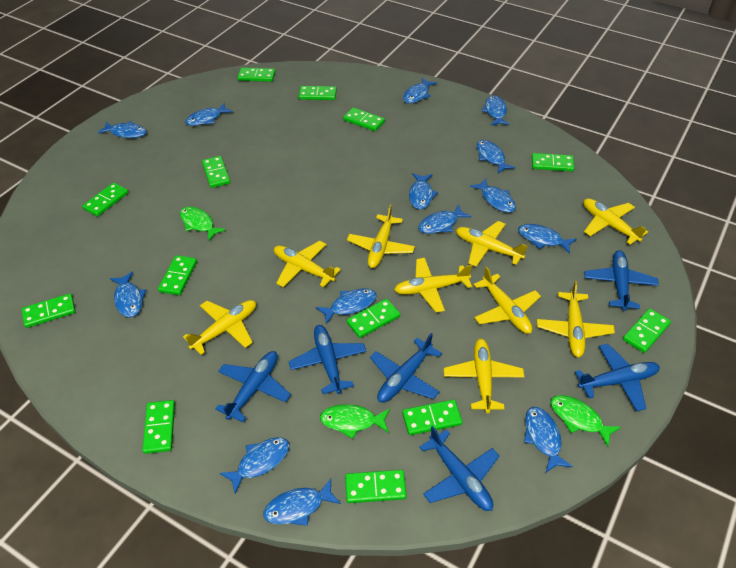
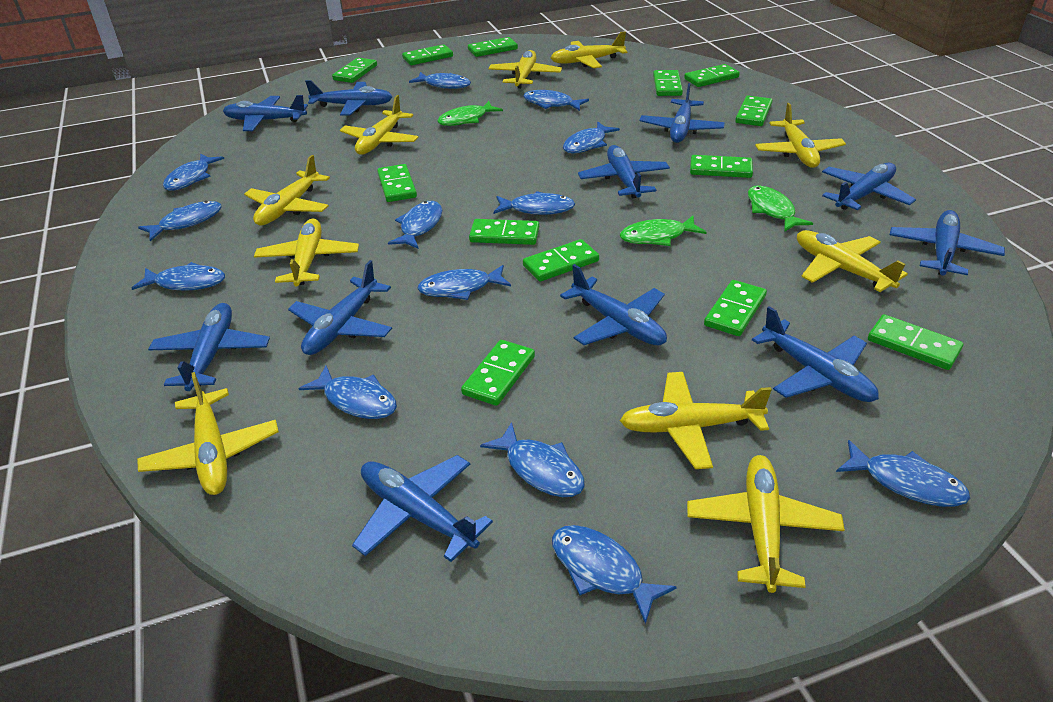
blue fish: [97,121,147,138] [110,271,146,317] [185,103,233,126] [220,437,290,494] [263,479,341,526] [316,289,377,324] [403,78,437,104] [409,173,438,210] [418,204,471,234] [470,179,516,213] [477,140,515,174] [481,95,510,126] [518,224,576,254] [524,407,573,473] = 14 -> [131,262,225,291] [138,201,222,241] [163,153,224,191] [298,366,397,419] [388,201,442,249] [409,72,471,89] [417,265,511,300] [480,422,585,497] [493,191,575,215] [523,90,589,111] [552,525,677,624] [563,122,620,154] [836,440,970,507] = 13
blue plane: [215,351,291,422] [289,325,367,394] [370,333,442,403] [419,426,499,511] [575,344,660,411] [584,250,659,311] = 6 -> [148,303,270,391] [223,95,308,131] [288,260,392,355] [305,80,393,116] [352,455,493,562] [560,264,667,345] [578,145,670,198] [640,83,725,143] [752,306,879,402] [822,163,916,210] [890,210,1005,275] = 11
yellow plane: [183,300,256,355] [274,241,341,287] [347,205,415,268] [394,258,472,313] [444,338,524,413] [456,221,528,267] [474,267,541,334] [537,281,615,358] [583,198,648,245] = 9 -> [137,372,279,495] [244,155,330,225] [254,218,359,286] [340,95,418,155] [488,50,562,89] [551,31,627,68] [620,372,772,469] [687,455,845,593] [755,103,846,168] [797,230,908,292] = 10

